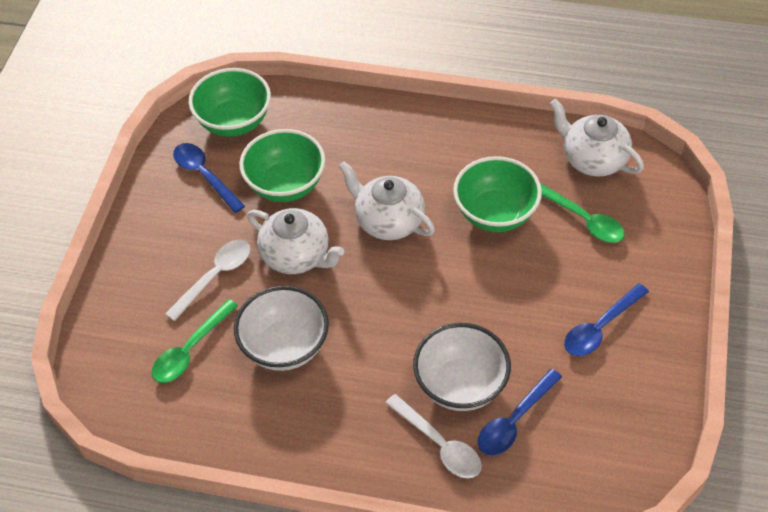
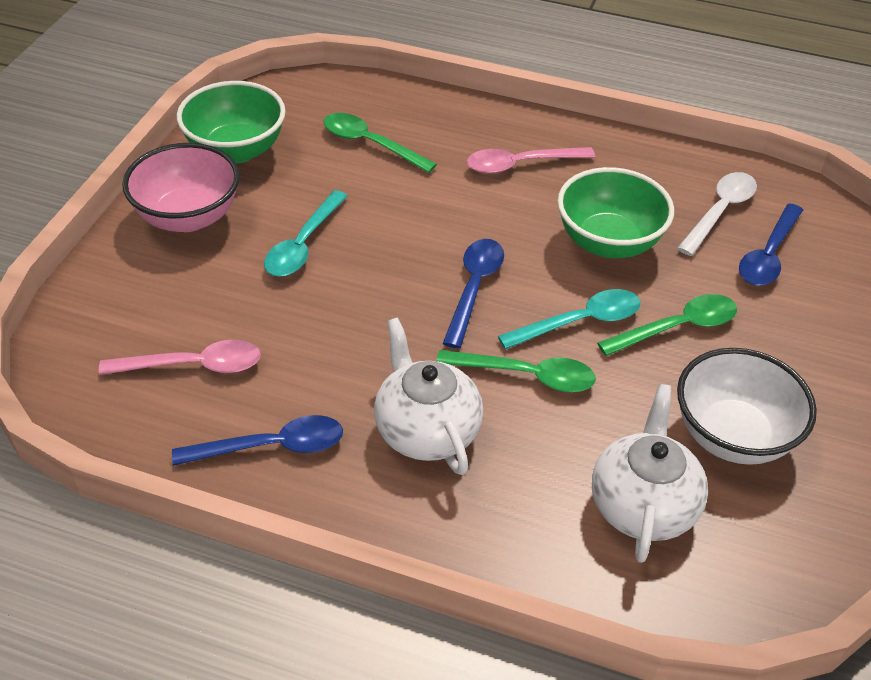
green bowl: [189,68,271,137] [239,129,325,202] [453,156,542,232] = 3 -> [177,81,286,164] [557,167,674,258] = 2
green spoon: [152,299,238,383] [540,183,624,243] = 2 -> [324,113,437,173] [436,350,596,392] [597,294,737,356] = 3
pink bowl: none = 0 -> [122,143,240,232] = 1
pink spoon: none = 0 -> [99,340,261,375] [467,147,595,174] = 2
turquoise spoon: none = 0 -> [264,190,348,277] [498,289,640,349] = 2
white bowl: [234,286,329,371] [413,323,511,411] = 2 -> [677,348,817,465] = 1
white spoon: [165,240,250,321] [385,394,482,478] = 2 -> [677,172,757,256] = 1
white teapot: [247,208,344,274] [339,161,435,240] [550,99,644,177] = 3 -> [374,317,483,475] [592,384,708,563] = 2

